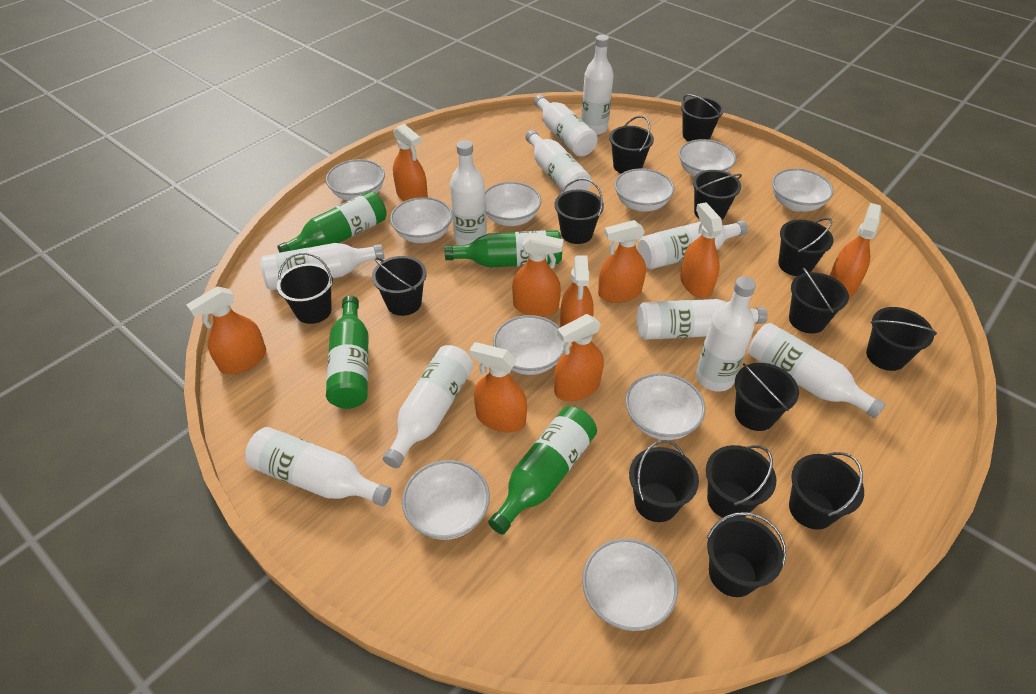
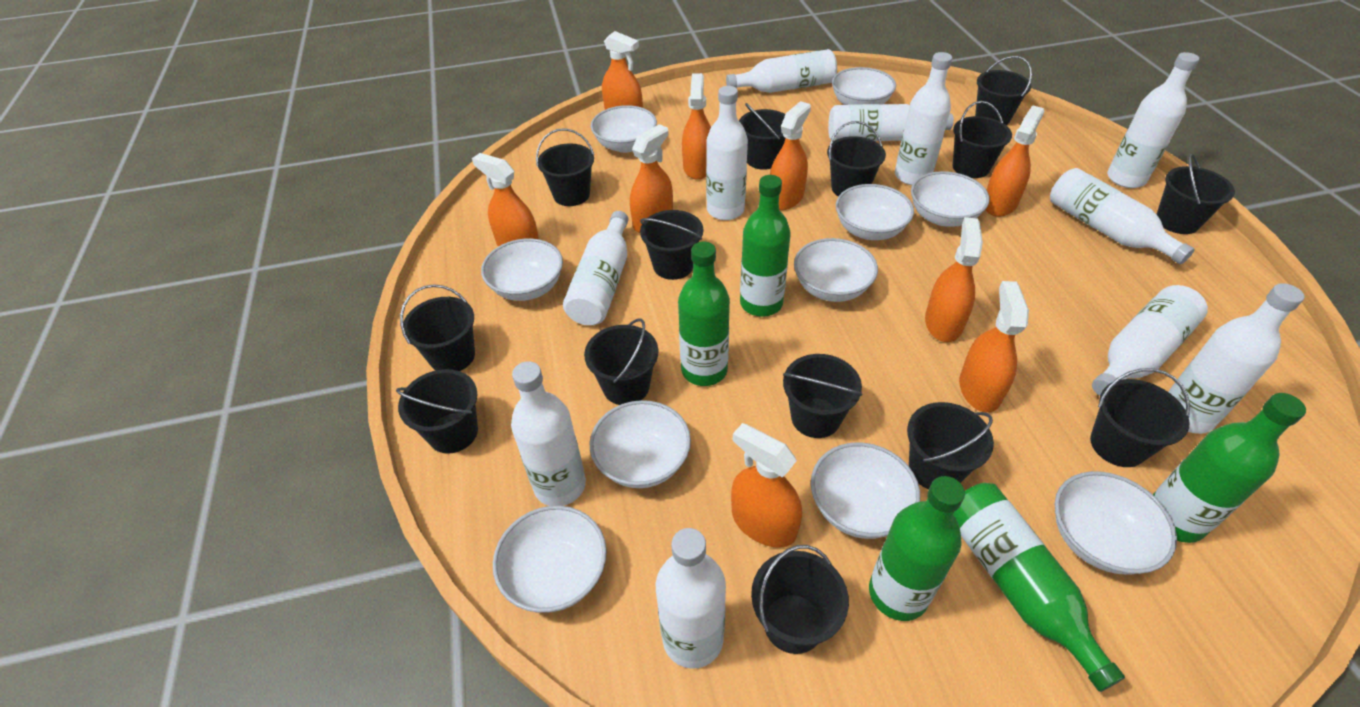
green bottle: [277,191,387,253] [326,296,369,409] [444,230,562,268] [488,406,597,535] = 4 -> [678,241,730,386] [740,175,791,317] [869,476,965,621] [953,483,1125,692] [1153,393,1306,543] = 5

